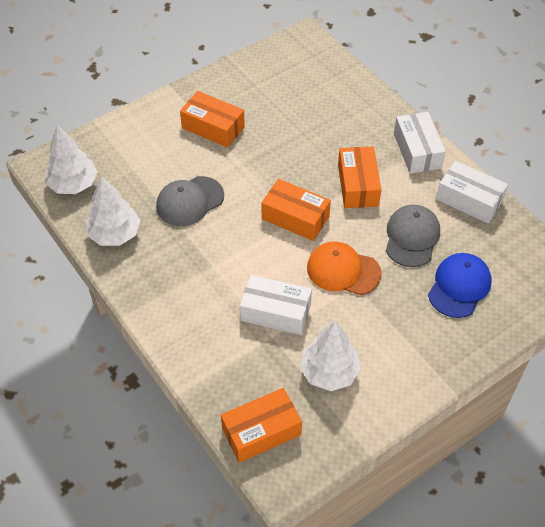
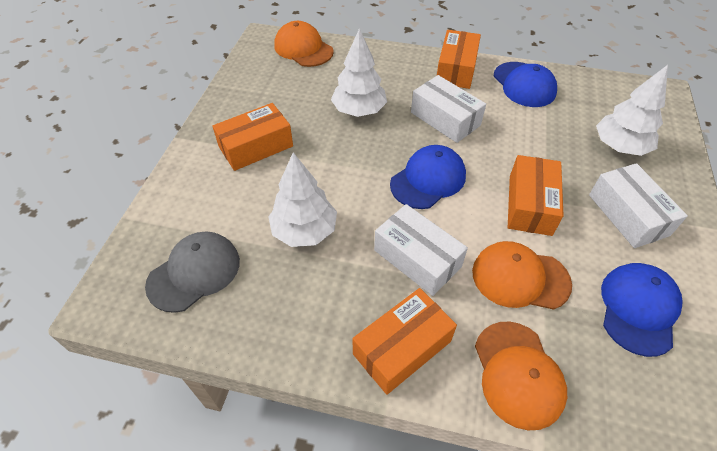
blue cap: [428,253,491,318] = 1 -> [390,145,466,209] [494,62,557,107] [601,263,683,357] = 3
grey cap: [156,176,224,226] [386,205,440,267] = 2 -> [145,232,240,313] = 1
orange cap: [307,241,382,295] = 1 -> [275,21,334,67] [472,241,572,310] [475,322,567,430] = 3

